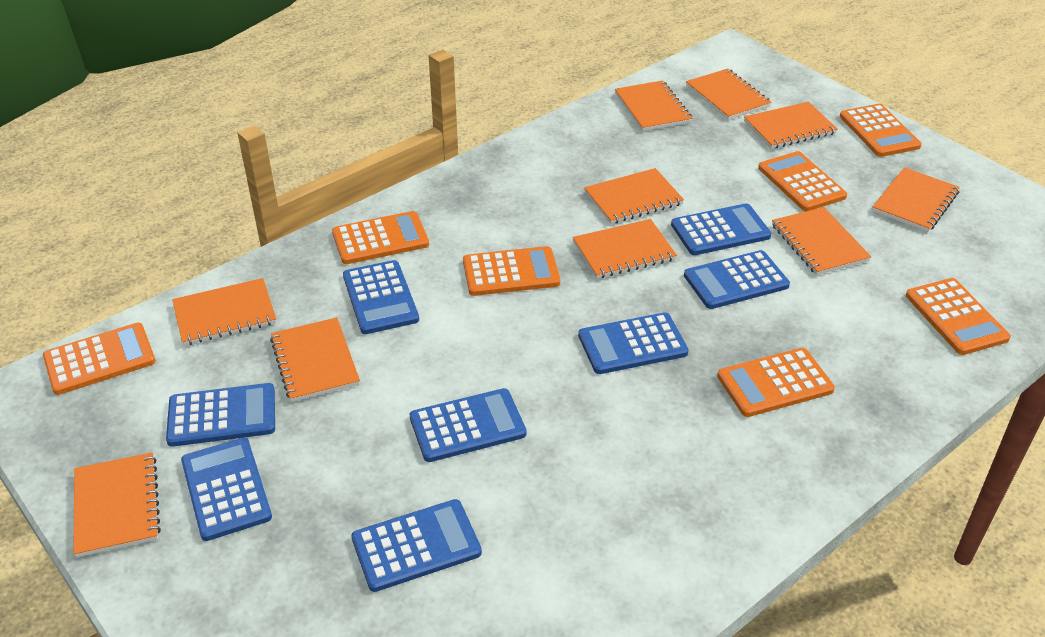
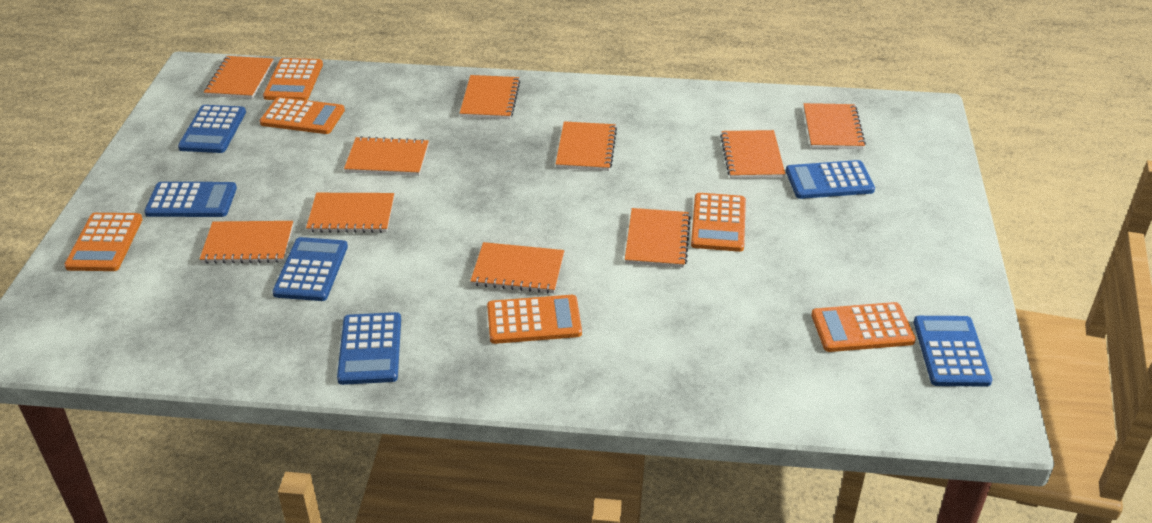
blue calculator: [166,383,275,447] [181,438,272,541] [343,260,419,334] [351,499,482,592] [410,388,527,462] [578,312,689,374] [671,203,771,255] [684,250,790,309] = 8 -> [144,182,237,217] [178,105,246,153] [272,237,348,301] [337,312,401,385] [786,160,875,199] [914,316,992,386] = 6
orange calculator: [43,323,156,395] [332,211,429,264] [463,246,560,296] [717,348,835,417] [758,151,847,211] [840,104,922,157] [906,278,1011,355] = 7 -> [64,213,143,271] [260,97,345,134] [263,58,323,100] [487,295,582,344] [691,193,746,252] [811,302,916,352] = 6

